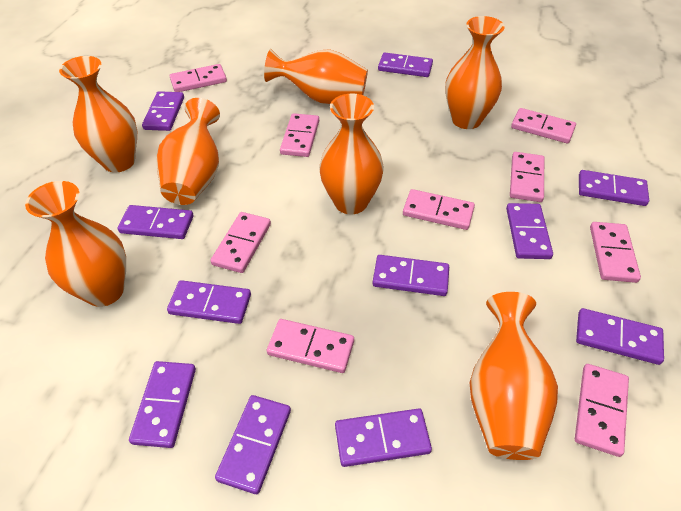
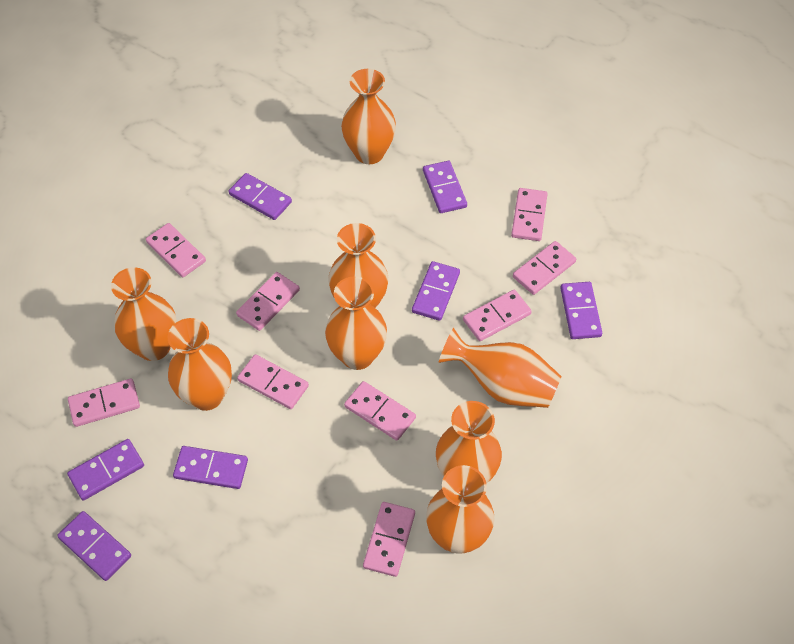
orange vase: [25,181,126,307] [59,56,137,173] [156,98,220,205] [264,49,368,104] [319,93,384,215] [445,16,505,129] [470,292,558,460] = 7 -> [111,267,177,361] [168,318,232,411] [325,276,387,370] [328,223,388,308] [341,69,396,164] [426,465,495,554] [436,401,502,483] [438,328,561,408] = 8
purple domino: [118,205,193,239] [129,361,196,448] [142,91,184,131] [167,280,251,324] [215,395,291,494] [335,408,432,467] [373,255,449,296] [378,52,433,77] [506,203,553,259] [576,308,664,365] [579,170,649,206] = 11 -> [57,511,131,581] [67,439,144,501] [173,446,248,489] [228,173,292,220] [412,261,460,321] [423,161,467,213] [560,282,602,339] = 7

